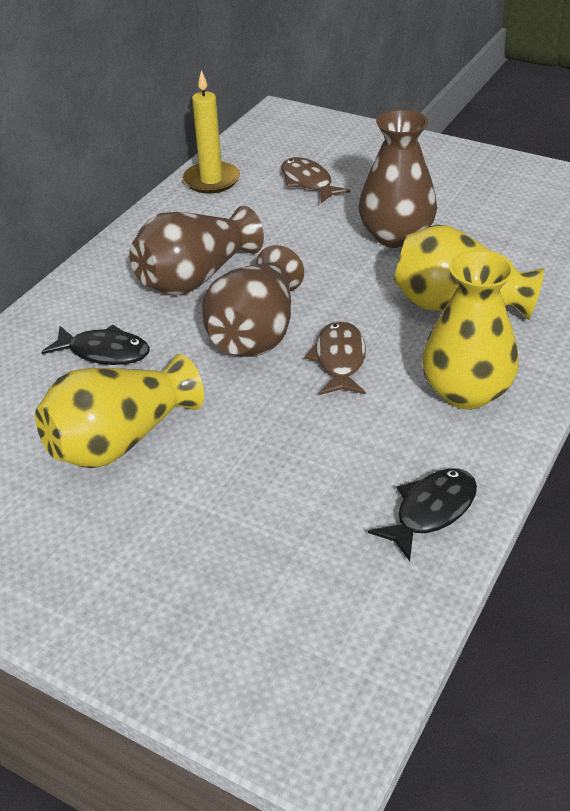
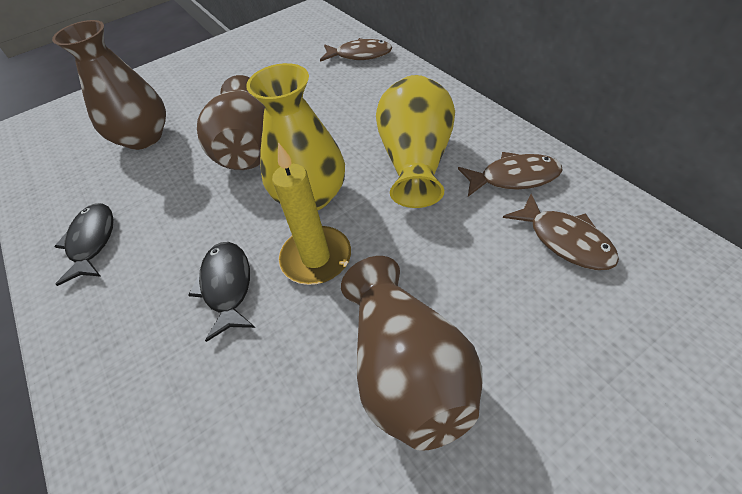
brown fish: [281,157,350,203] [305,321,366,395] = 2 -> [320,38,392,62] [458,152,563,196] [503,194,619,270] = 3
yellow vase: [35,354,204,468] [394,225,545,320] [422,250,519,409] = 3 -> [246,63,345,210] [376,75,455,208] = 2

